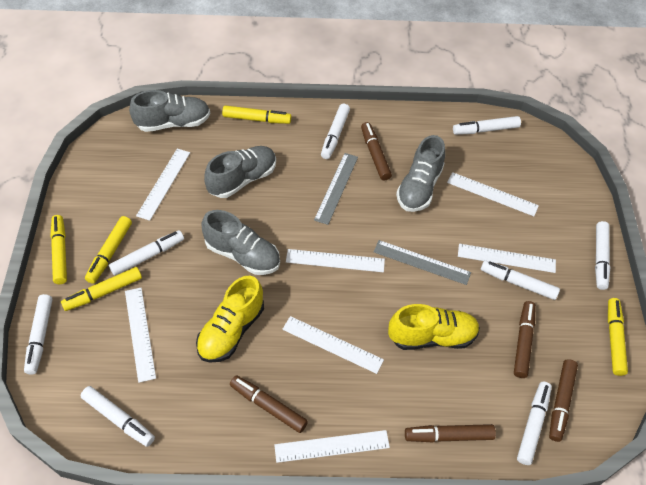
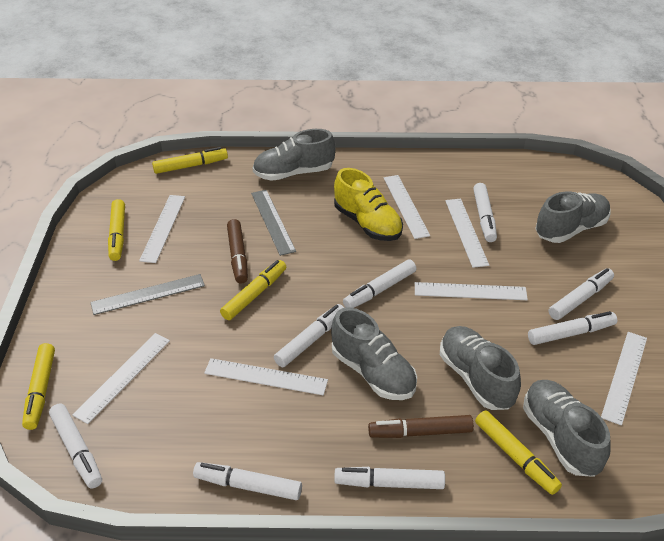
brown marker: [230,375,308,433] [361,122,392,180] [405,424,496,442] [514,301,536,378] [549,359,578,442] = 5 -> [227,219,248,284] [368,415,474,438] = 2
grey shoe: [129,90,210,132] [201,210,280,275] [204,146,276,198] [396,135,445,212] = 4 -> [253,129,335,181] [331,307,417,400] [440,326,521,410] [523,380,611,477] [535,192,610,243] = 5
yellow shoe: [196,276,264,363] [388,304,480,350] = 2 -> [334,168,403,241] = 1

